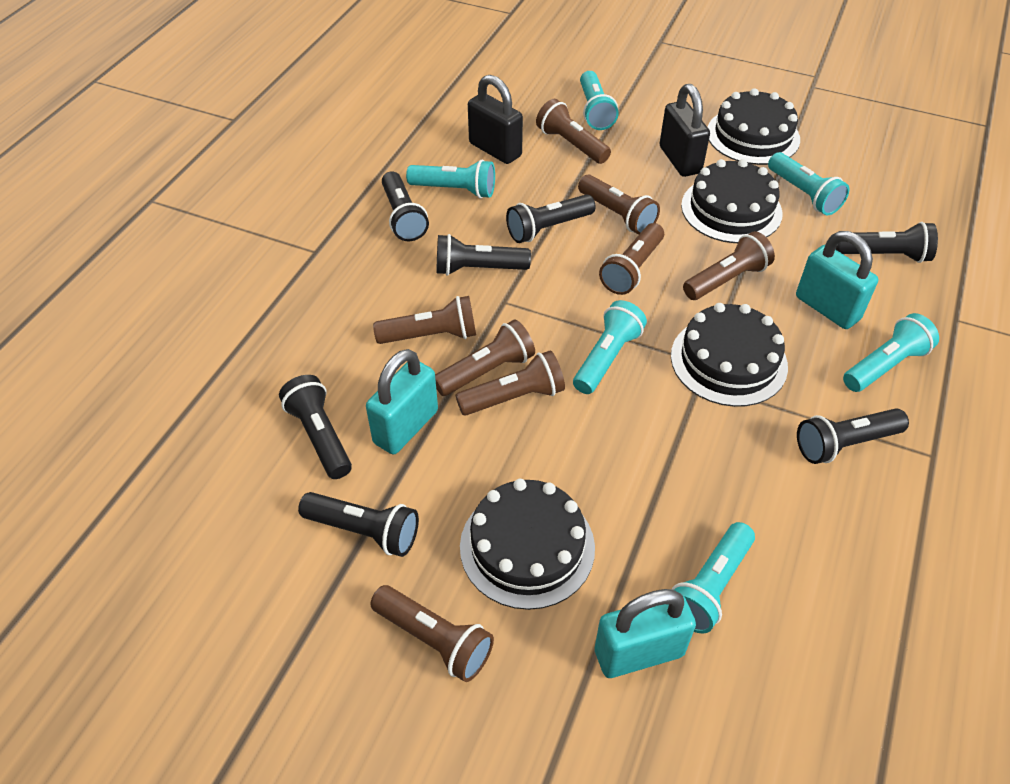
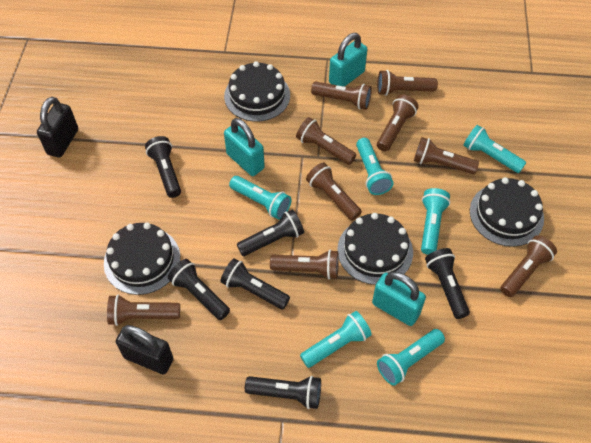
black flashlight: [279,375,352,479] [298,492,419,557] [382,171,429,241] [436,234,531,276] [506,194,596,243] [797,408,909,464] [835,222,938,263] = 7 -> [145,136,181,198] [168,259,230,320] [220,258,290,309] [237,209,304,256] [245,376,321,409] [425,248,470,319] = 6
brown flashlight: [370,585,494,682] [373,296,476,344] [435,320,535,396] [456,350,565,415] [536,99,611,164] [578,175,660,235] [599,223,664,295] [683,231,775,300] = 8 -> [107,295,180,326] [270,250,339,279] [296,117,356,165] [306,163,362,221] [311,82,372,110] [377,70,438,96] [377,94,418,152] [414,137,479,174] [500,235,557,297] = 9

